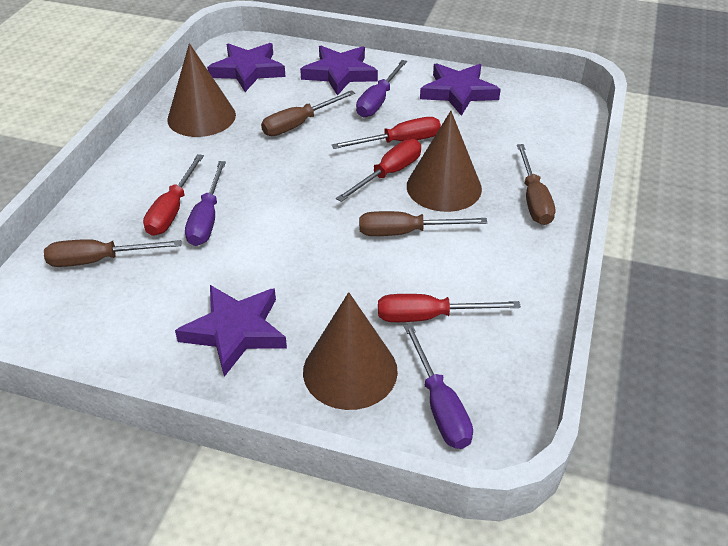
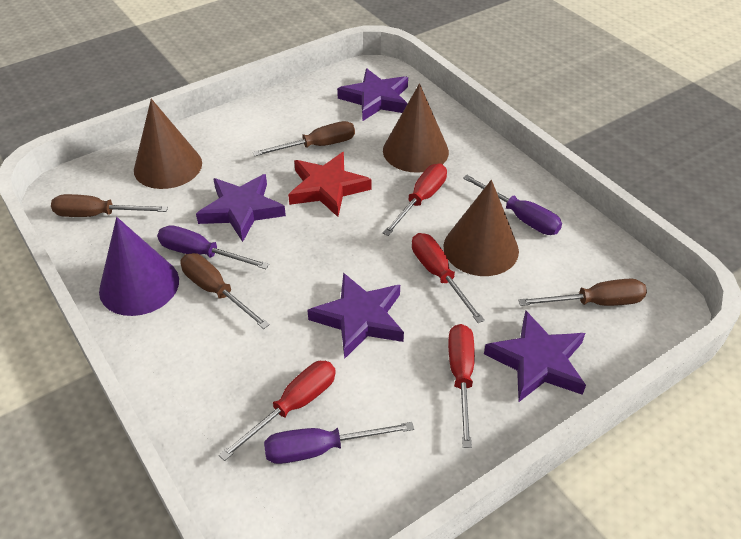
purple cone: none = 0 -> [99,217,179,316] = 1
red star: none = 0 -> [288,152,372,217] = 1

